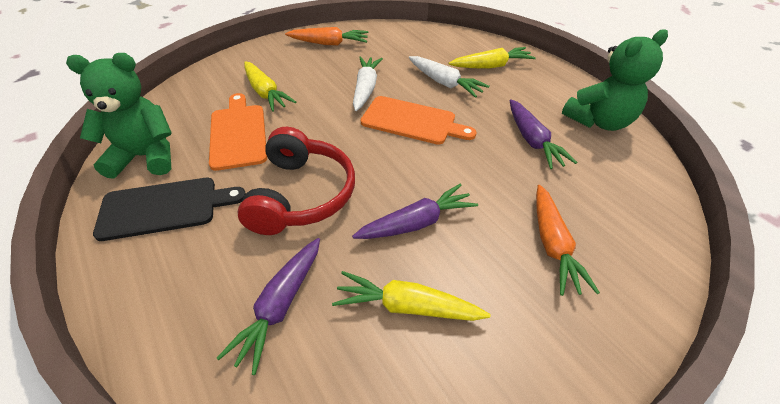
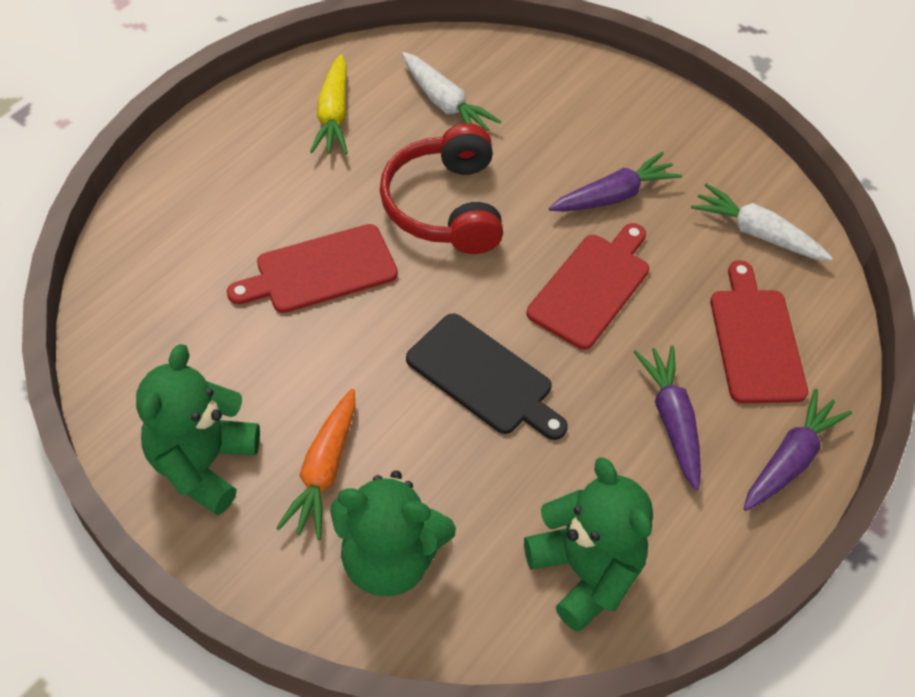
green teddy bear: [66,53,172,179] [562,29,668,131] = 2 -> [136,344,260,515] [330,471,456,597] [524,457,653,632] = 3
orange carrot: [285,27,368,46] [536,185,600,296] = 2 -> [276,389,356,540] = 1
orange cutting board: [209,93,267,171] [361,96,476,145] = 2 -> none = 0
red cutting board: none = 0 -> [227,224,398,313] [527,223,649,350] [710,260,808,403] = 3
yellow carrot: [244,61,296,112] [332,271,491,321] [449,47,536,69] = 3 -> [310,54,348,155] = 1

